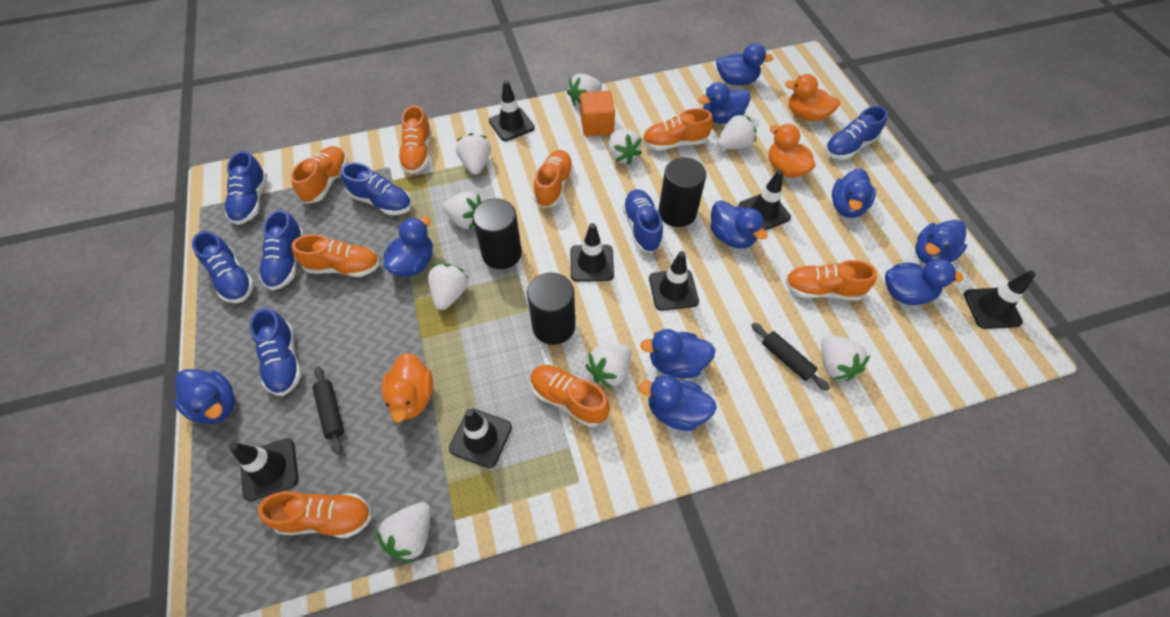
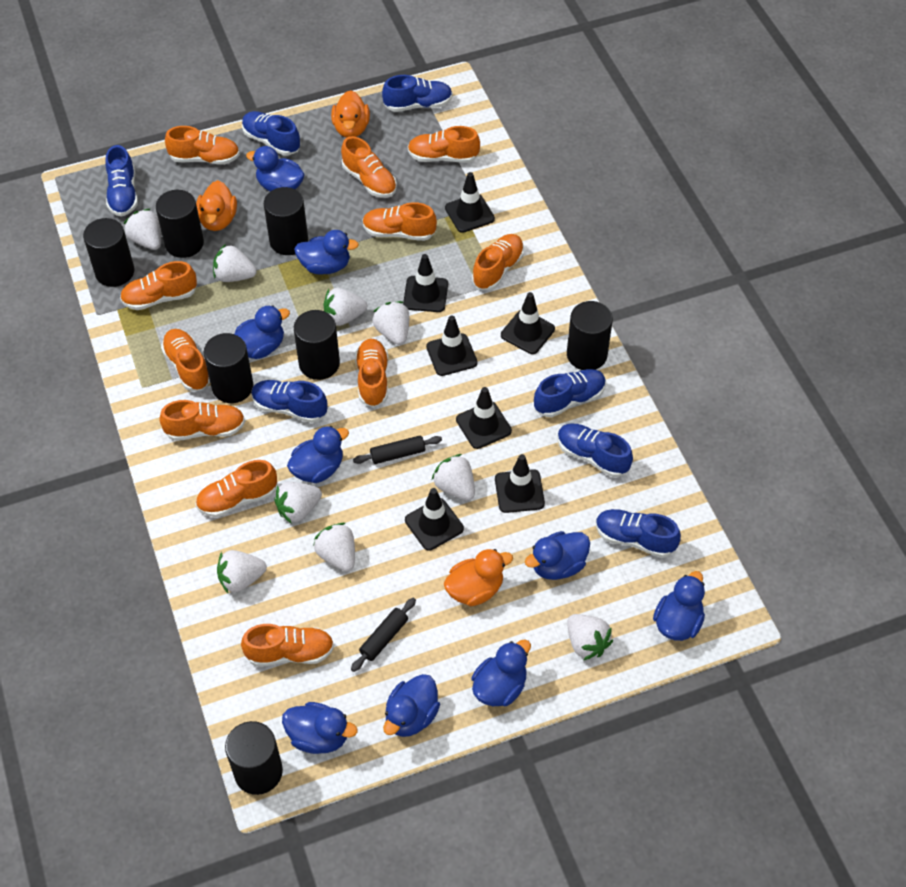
black cylinder: [472,198,522,269] [527,273,575,345] [658,157,706,227] = 3 -> [83,218,134,287] [156,190,204,258] [204,333,253,403] [225,721,283,795] [264,187,308,255] [294,310,340,380] [567,301,613,370] = 7
blue duck: [174,369,235,424] [384,216,433,277] [638,375,717,431] [640,329,716,378] [698,82,751,123] [710,200,768,248] [716,43,774,86] [832,168,876,218] [885,259,964,305] [915,220,967,264] = 10 -> [234,305,290,359] [246,146,305,191] [282,702,358,754] [287,426,349,483] [294,230,359,274] [383,674,440,737] [472,640,531,706] [525,531,590,580] [653,571,705,641] = 9
orange cube: [580,90,615,136] = 1 -> none = 0
orange shoe: [258,491,372,538] [291,146,348,204] [292,234,380,277] [398,105,432,174] [530,365,610,427] [533,150,574,208] [642,108,713,151] [785,260,877,301] = 8 -> [120,261,197,310] [159,400,245,441] [161,329,210,391] [165,126,240,165] [196,460,277,517] [241,624,334,667] [341,136,397,198] [355,339,388,407] [362,202,437,241] [408,126,480,163] [472,234,524,290] = 11

